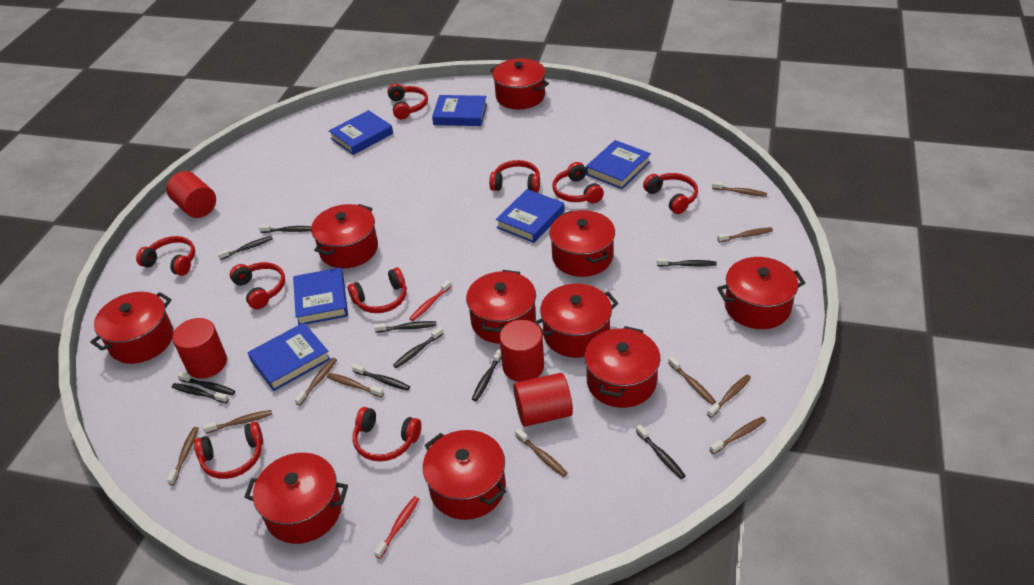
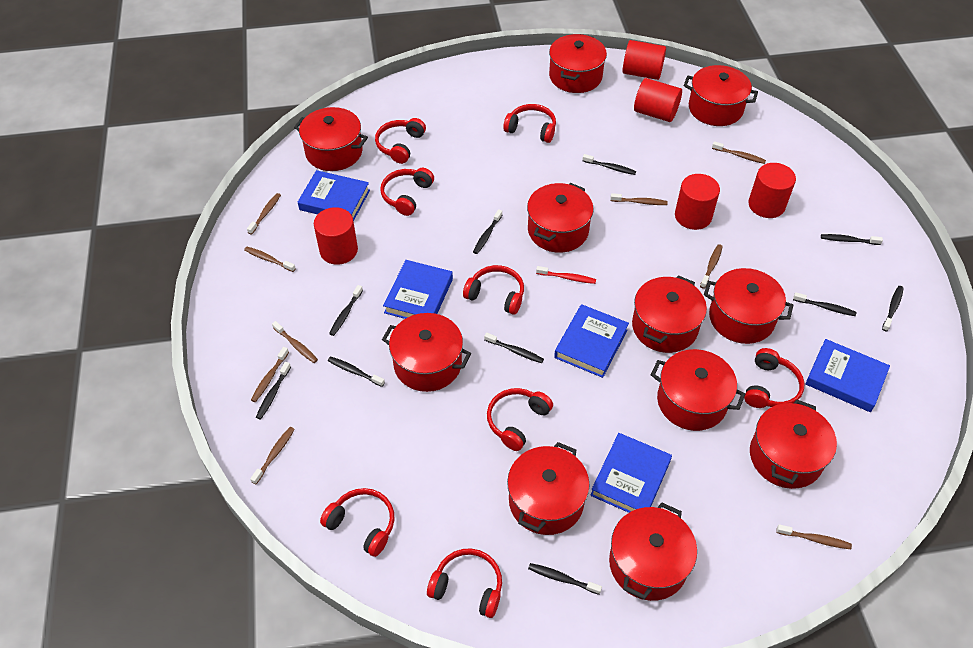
blue book: [247,322,331,391] [293,267,348,325] [329,110,393,155] [432,95,487,126] [496,189,565,243] [586,140,651,189] = 6 -> [298,170,370,221] [383,260,453,319] [554,304,629,378] [590,433,672,513] [805,339,890,412] = 5
brown toothbrush: [167,427,199,485] [203,410,272,433] [294,358,337,406] [327,373,384,397] [515,428,568,477] [668,356,716,405] [707,375,751,418] [710,416,766,454] [712,181,767,197] [717,227,773,242] = 10 -> [244,247,296,272] [247,193,281,235] [250,427,295,484] [251,347,289,402] [272,321,318,363] [610,193,668,205] [700,244,723,289] [712,141,766,164] [776,524,852,549] = 9
red cylinder: [166,171,216,218] [172,318,227,379] [499,320,544,382] [513,373,573,427] = 4 -> [314,207,358,265] [623,40,666,80] [634,78,682,122] [675,174,720,230] [748,163,796,218] = 5
red headphones: [136,236,195,276] [194,422,263,479] [230,262,285,309] [348,268,407,313] [353,407,421,462] [387,83,428,119] [489,160,540,193] [552,162,604,203] [643,173,698,214] = 9 -> [320,488,395,557] [375,118,426,164] [380,168,434,216] [427,548,502,618] [463,265,524,315] [487,388,553,451] [503,104,556,143] [744,348,804,408] = 8
red pot: [90,292,173,364] [244,453,348,544] [311,204,378,269] [423,430,506,520] [466,270,536,344] [490,58,549,109] [534,284,618,358] [549,210,615,277] [584,326,661,408] [717,257,805,329] = 10 -> [294,107,368,171] [382,313,471,392] [507,442,590,535] [527,183,594,253] [549,34,607,93] [609,502,697,601] [632,275,707,353] [651,349,745,431] [684,65,758,126] [704,268,793,344] [750,399,837,489] = 11
red toothbrush: [374,496,419,559] [409,280,452,321] = 2 -> [536,266,596,284] = 1

